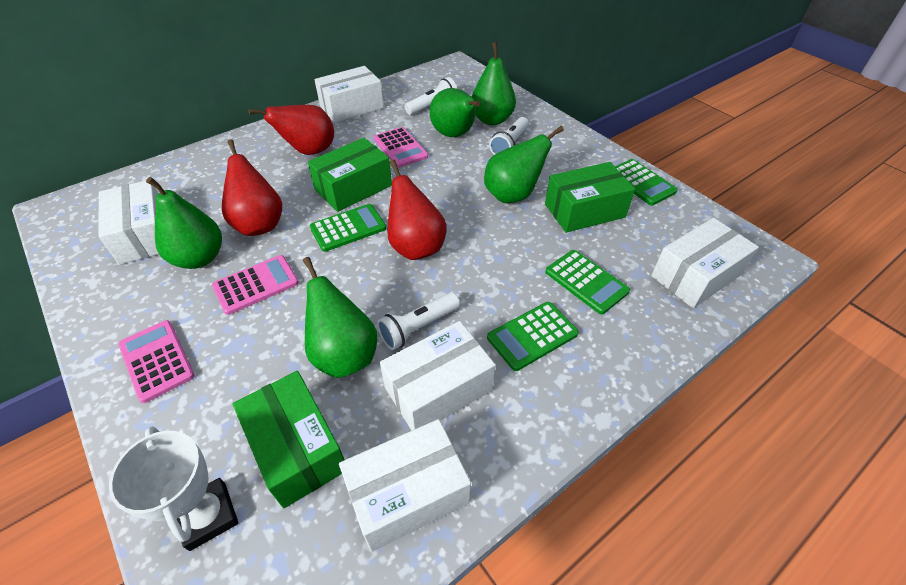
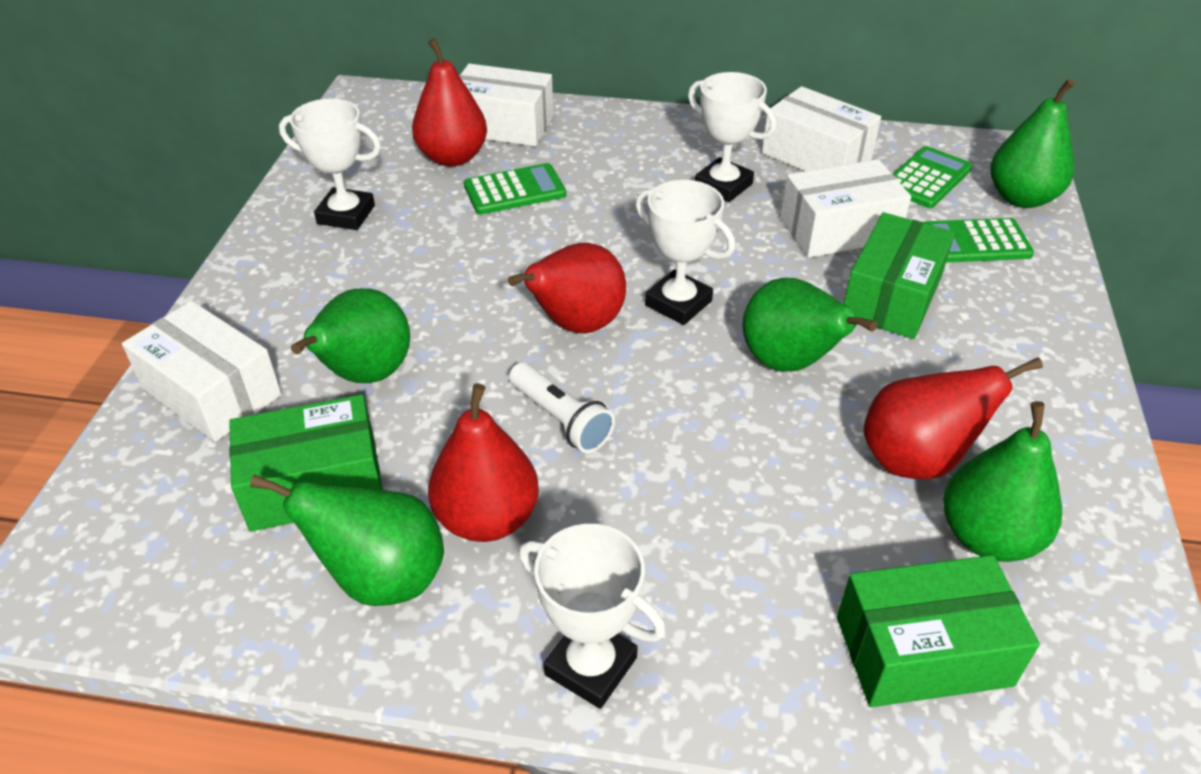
green calculator: [310,204,386,252] [487,302,579,371] [545,250,630,314] [615,159,678,205] = 4 -> [464,163,566,215] [893,146,973,208] [923,218,1034,263] = 3
pink calculator: [118,320,195,403] [212,255,299,315] [374,127,428,168] = 3 -> none = 0
red pear: [222,139,282,236] [248,105,334,155] [388,159,447,260] = 3 -> [412,38,487,166] [428,383,539,542] [508,243,626,333] [863,357,1043,479] = 4
white box: [98,181,159,265] [314,66,384,123] [339,419,471,552] [380,321,496,431] [651,218,759,308] = 5 -> [122,301,281,442] [459,63,553,146] [762,86,881,171] [780,159,911,258] = 4
white flashlight: [377,292,460,350] [405,77,457,115] [489,117,529,155] = 3 -> [509,363,615,453] = 1
white trophy: [109,426,238,551] = 1 -> [279,98,381,230] [519,524,666,709] [636,180,735,325] [688,72,776,202] = 4

